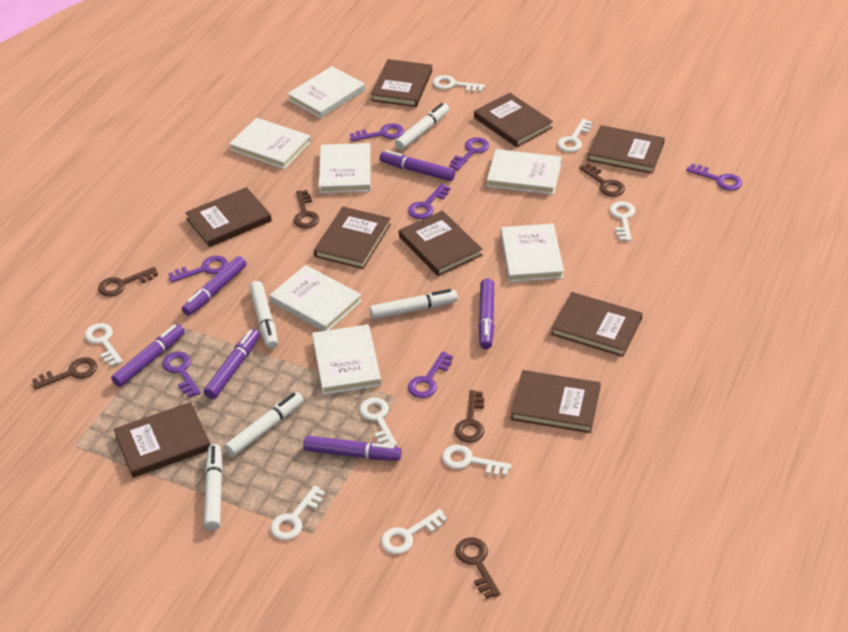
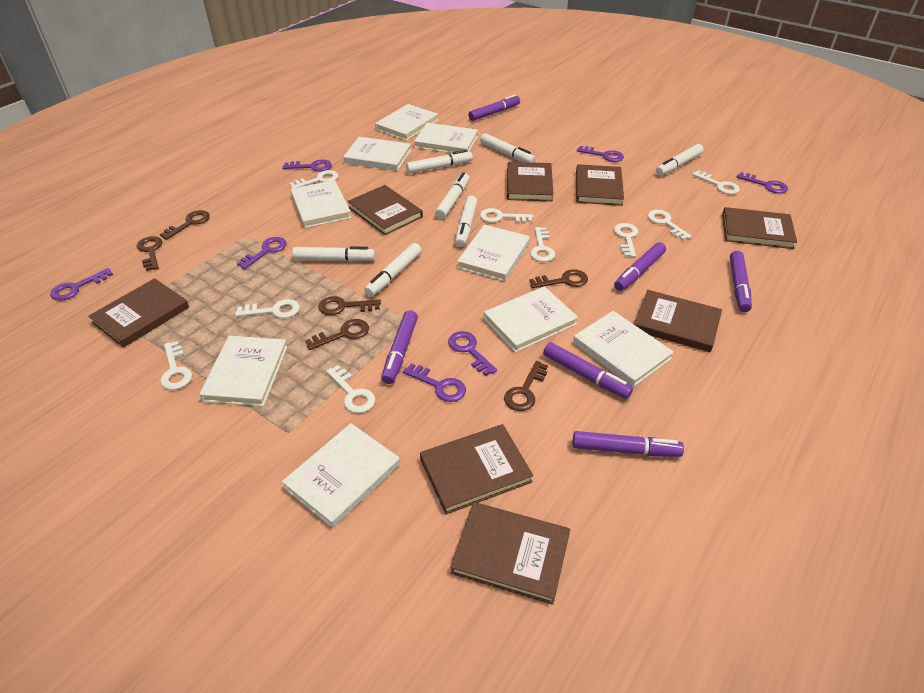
brown book: [114,402,210,478] [185,187,272,247] [314,207,391,269] [371,59,432,107] [399,211,482,276] [474,93,553,147] [511,370,601,433] [551,292,643,357] [587,125,665,174] = 9 -> [88,278,189,348] [347,185,423,235] [420,424,533,514] [450,502,570,605] [507,162,554,201] [576,164,624,206] [634,290,722,352] [722,207,797,249] = 8
white book: [229,118,311,169] [269,265,362,331] [287,66,365,118] [312,325,381,395] [319,143,371,193] [487,149,562,195] [501,224,564,282] = 7 -> [199,336,288,406] [282,423,400,528] [291,180,351,228] [343,137,411,171] [375,104,438,141] [414,123,478,153] [457,225,530,281] [484,286,578,353] [573,311,674,387] = 9
white key: [85,323,123,367] [270,485,325,540] [359,398,397,447] [381,509,448,554] [433,75,485,92] [442,445,511,476] [558,119,592,152] [609,201,635,241] = 8 -> [160,341,192,390] [235,299,300,318] [290,170,338,188] [326,365,375,413] [480,208,533,223] [530,227,555,262] [614,223,638,257] [648,210,692,240] [692,170,740,194] = 9
white marker: [204,444,223,530] [225,392,304,457] [249,281,278,349] [370,289,458,320] [395,103,449,150] = 5 -> [292,246,375,262] [365,243,422,296] [406,150,473,174] [435,172,469,219] [455,196,477,247] [480,133,536,163] [656,144,704,176] = 7

